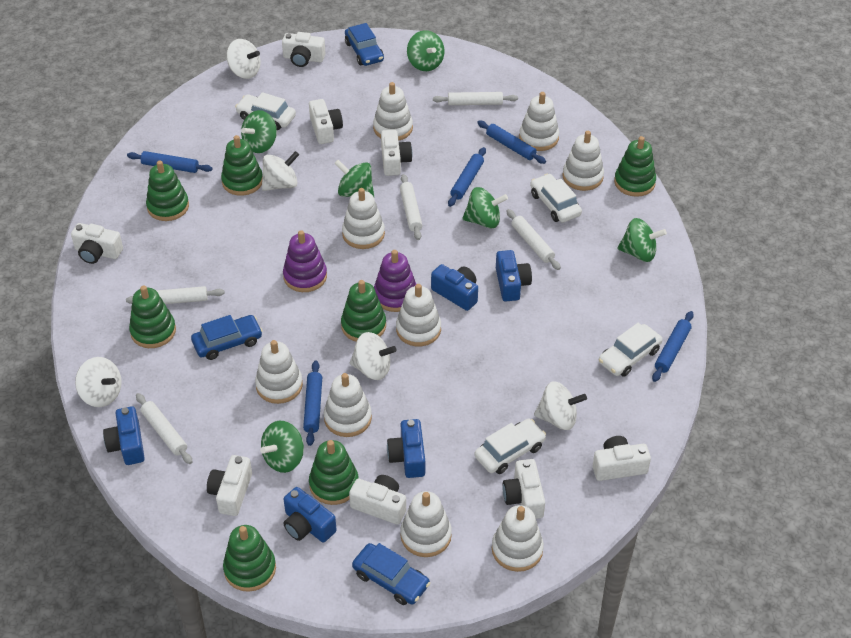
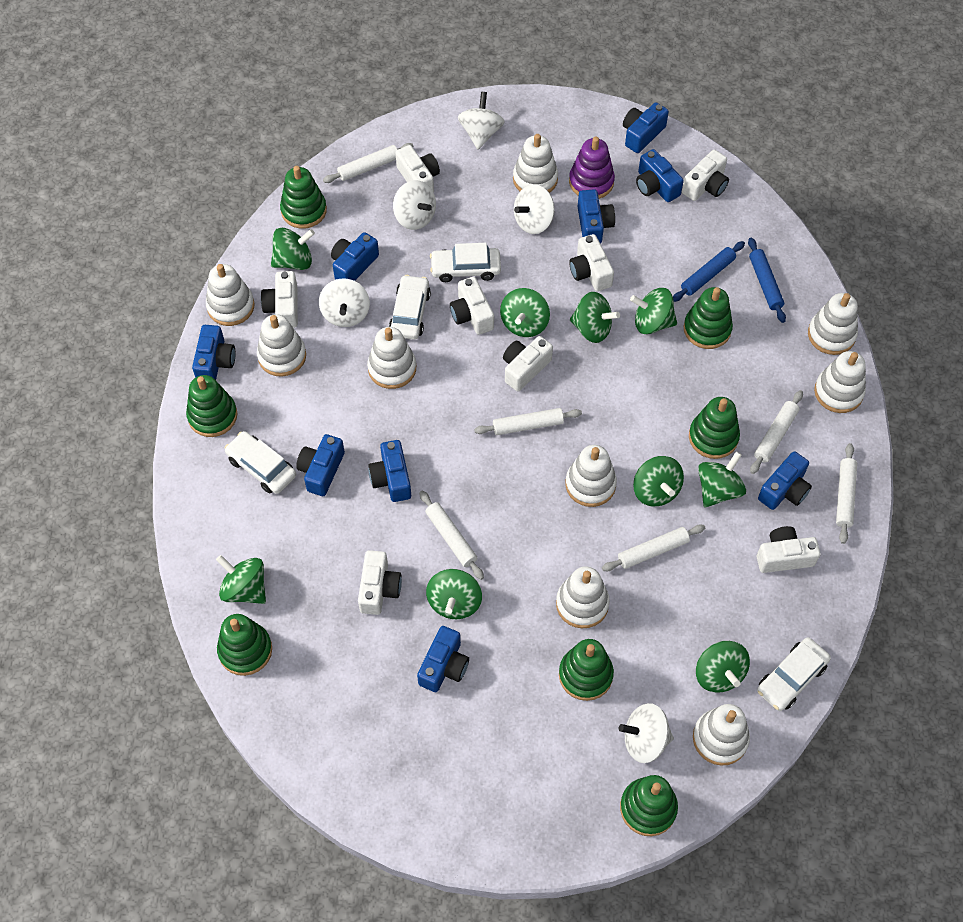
blue camera: [103,406,145,465] [283,487,337,542] [387,419,425,478] [431,264,478,311] [496,250,532,301] = 5 -> [192,325,235,380] [296,434,345,496] [331,232,379,281] [368,440,411,502] [417,626,469,692] [578,189,615,244] [623,102,669,153] [636,149,684,202] [758,451,812,510] = 9
blue car: [191,315,263,360] [345,23,384,66] [352,543,430,605] = 3 -> none = 0
blue rolling pin: [127,151,213,173] [303,361,322,446] [448,147,486,207] [477,121,546,164] [652,311,694,382] = 5 -> [673,241,745,302] [748,238,786,323] = 2
green spinning top: [241,110,277,153] [260,421,304,473] [334,160,374,197] [407,30,445,71] [462,187,508,228] [617,218,667,262] = 6 -> [216,555,266,604] [271,228,315,270] [426,569,482,619] [500,288,550,337] [570,292,620,343] [630,288,677,334] [633,456,684,507] [696,641,750,693] [698,451,746,507] = 9
purple stacking toy: [283,230,327,292] [374,250,416,312] = 2 -> [569,137,615,199] = 1
white rolling pin: [126,286,225,304] [136,393,192,464] [400,174,422,240] [433,92,518,105] [506,209,561,270] = 5 -> [323,143,413,183] [419,491,484,580] [474,408,582,435] [602,524,705,571] [750,390,803,474] [836,443,857,544] = 6

